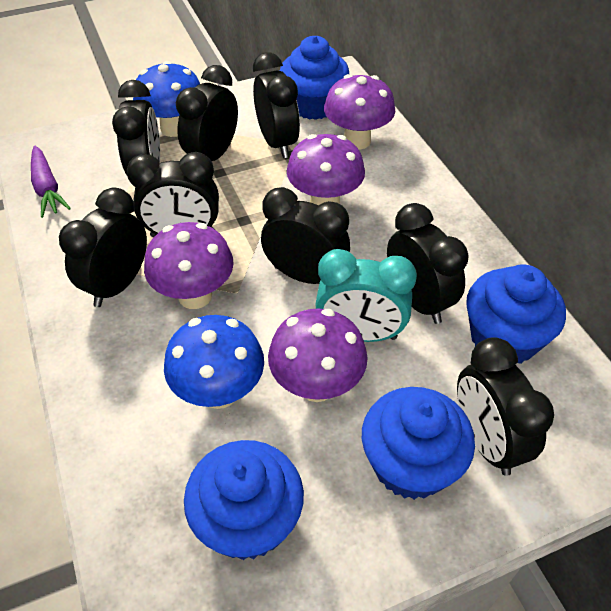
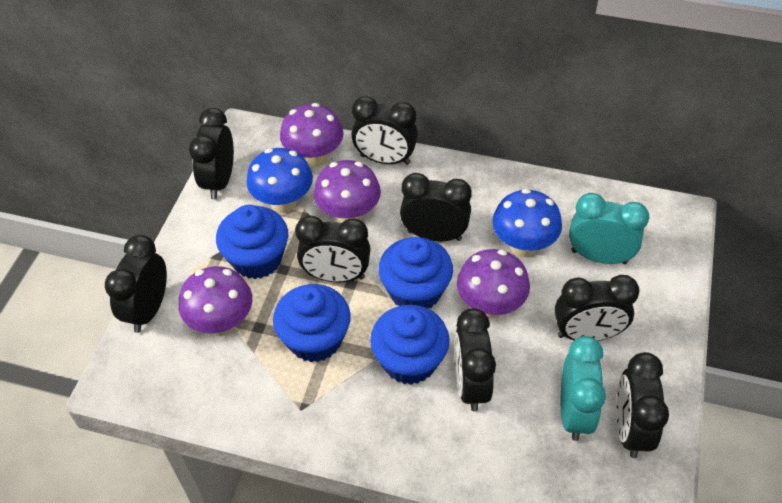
purple carrot: [31,146,71,218] = 1 -> none = 0
turquoise clock: [315,249,417,342] = 1 -> [561,336,606,441] [569,193,649,264] = 2

